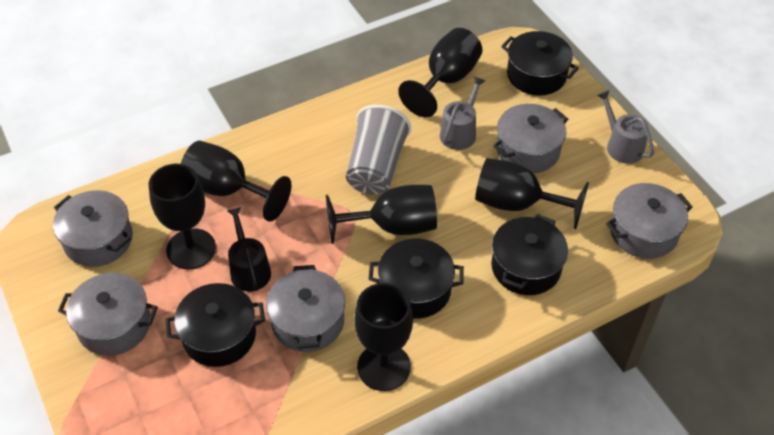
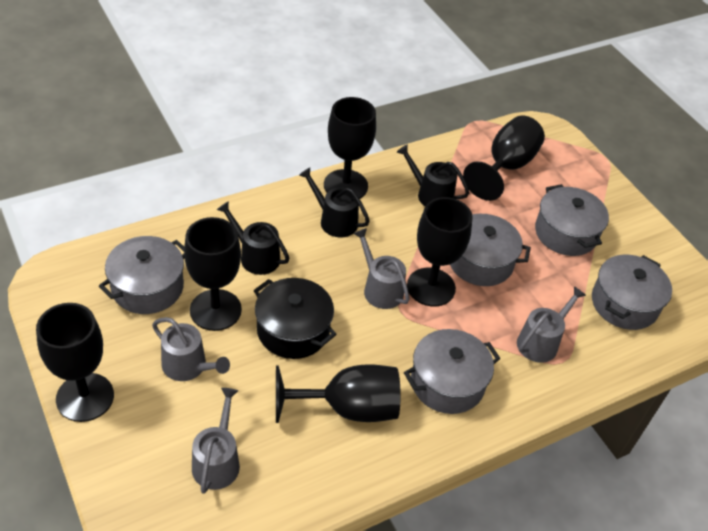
black pot: [165,283,265,367] [369,238,464,319] [491,214,568,295] [501,31,579,96] = 4 -> [253,278,337,359] = 1
black watering can: [227,207,271,292] = 1 -> [217,201,289,275] [299,167,370,237] [397,144,469,207] = 3
grey cup: [346,105,411,195] = 1 -> none = 0
grey watering can: [440,76,485,150] [597,90,654,164] = 2 -> [152,317,230,381] [192,388,240,494] [353,228,410,309] [517,286,586,363] = 4

